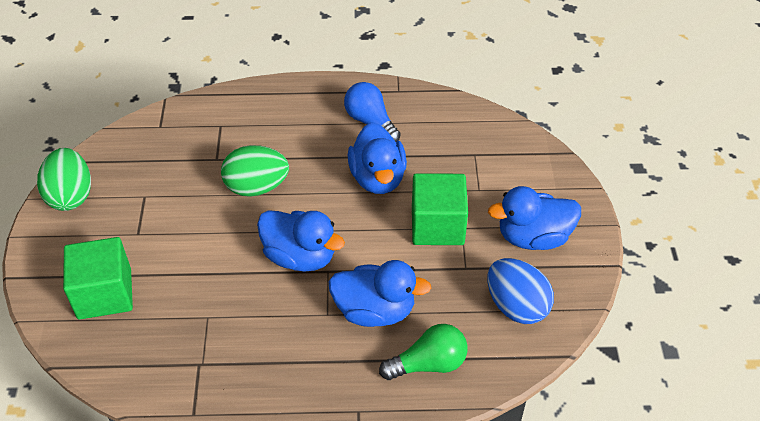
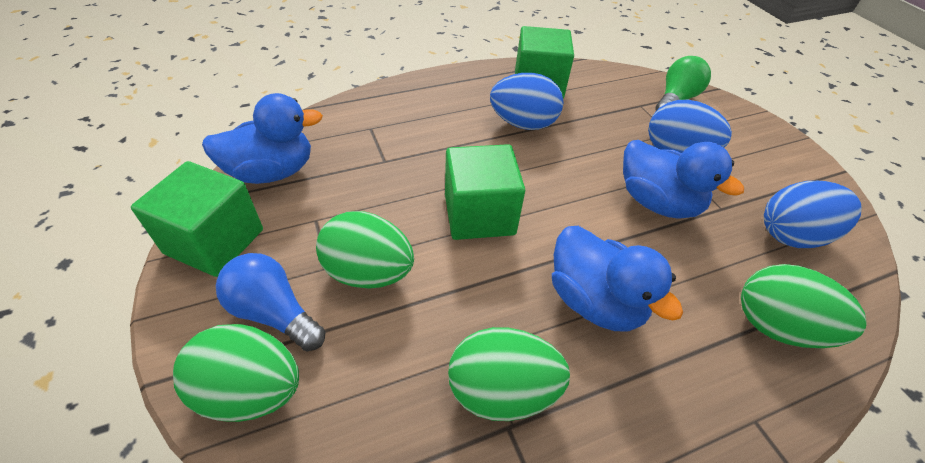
blue duck: [257,210,345,272] [328,260,431,327] [348,122,407,194] [488,186,581,250] = 4 -> [202,93,323,184] [552,226,683,331] [623,140,744,219] = 3
blue egg: [487,258,554,324] = 1 -> [490,73,563,130] [648,100,732,153] [764,181,862,248] = 3
green cube: [63,237,133,319] [412,173,468,245] = 2 -> [131,161,263,277] [445,144,525,240] [515,26,574,99] = 3
green egg: [37,148,91,211] [221,145,289,197] = 2 -> [173,324,299,422] [316,211,414,289] [448,327,570,421] [741,264,867,348] = 4

